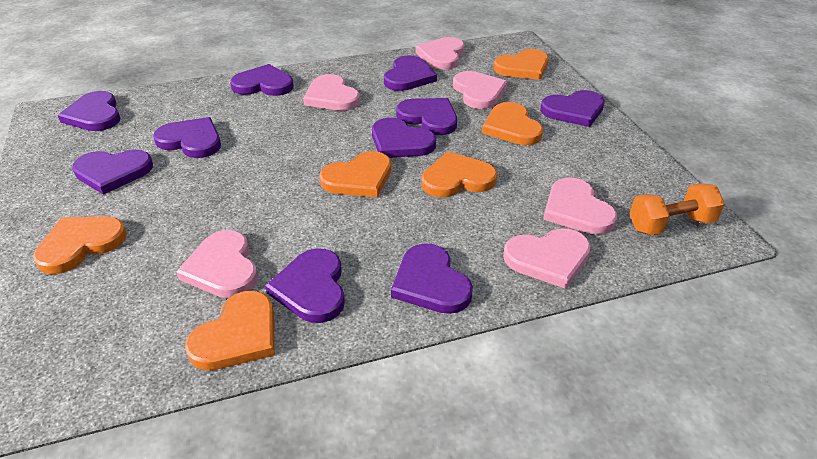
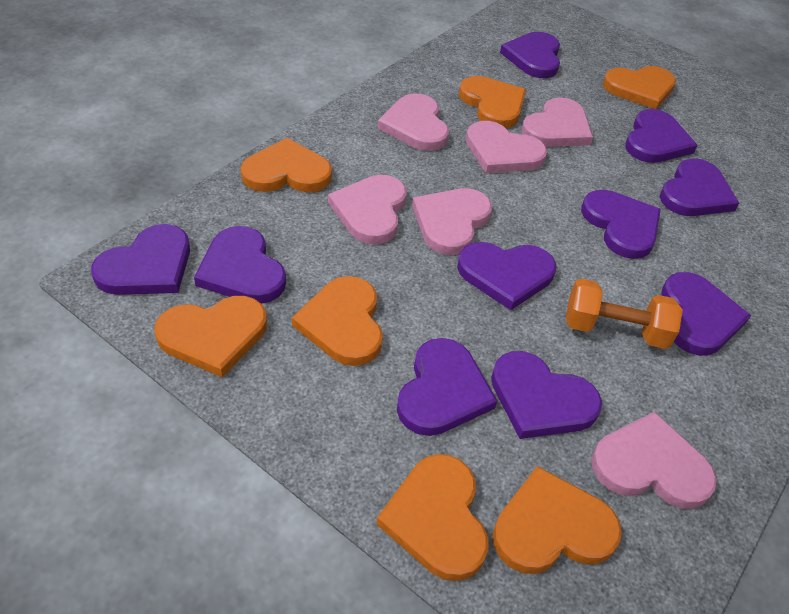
orange heart: [33,216,127,274] [185,291,275,370] [319,151,391,198] [421,151,497,197] [482,102,543,145] [494,49,549,80] = 6 -> [154,296,267,377] [241,138,332,192] [292,276,383,366] [376,454,488,581] [459,76,526,128] [493,466,622,574] [603,66,676,109] = 7

